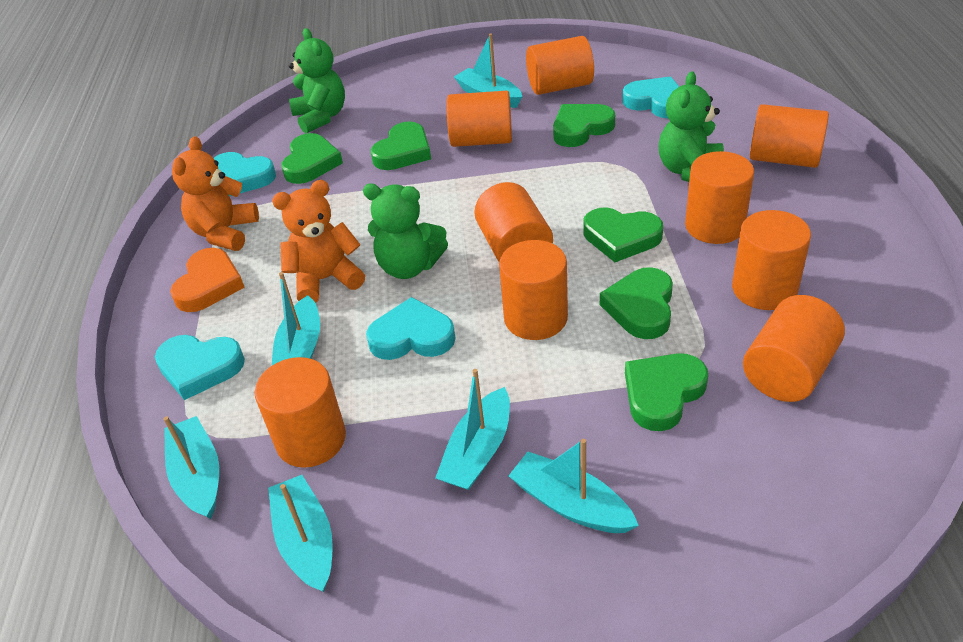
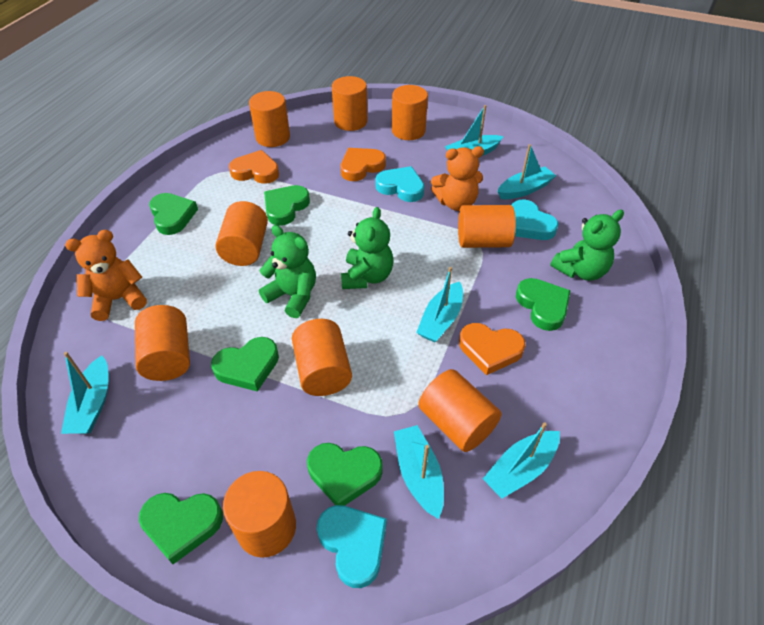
orange heart: [170,248,245,312] = 1 -> [229,150,279,184] [341,148,386,181] [459,323,526,375] = 3
turquoise heart: [155,335,245,400] [213,152,276,196] [366,297,456,360] [622,76,679,118] = 4 -> [317,505,387,588] [375,166,424,202] [511,199,558,240] = 3

